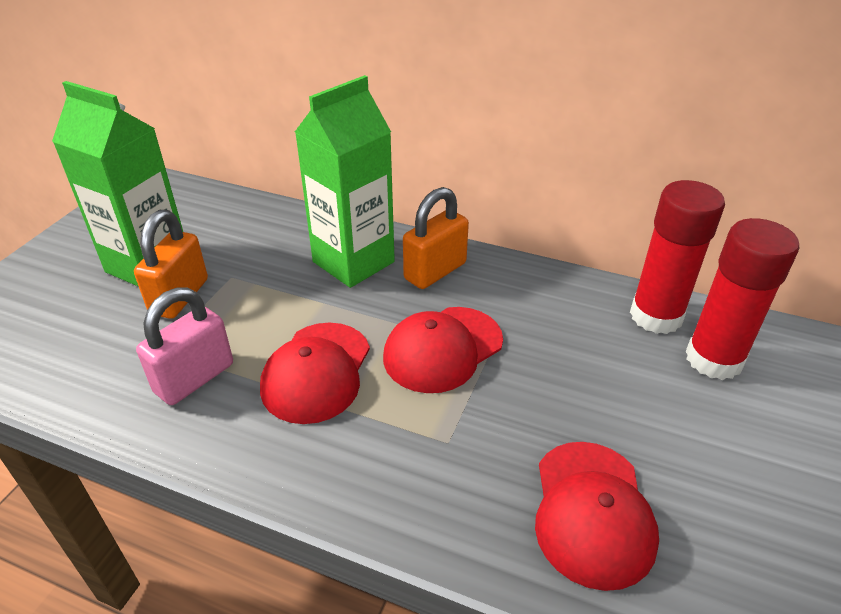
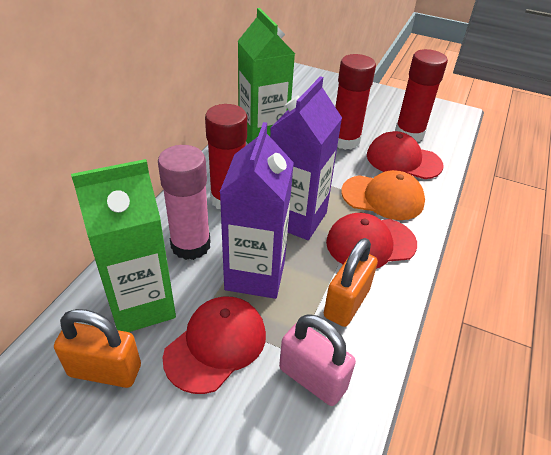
orange cap: none = 0 -> [341,170,425,220] = 1
pink glue stick: none = 0 -> [158,145,211,260] = 1
purple carton: none = 0 -> [220,122,294,299] [270,76,342,240] = 2
red glue stick: [630,180,725,334] [686,218,799,380] = 2 -> [205,104,247,209] [335,54,376,150] [395,49,448,142] = 3

